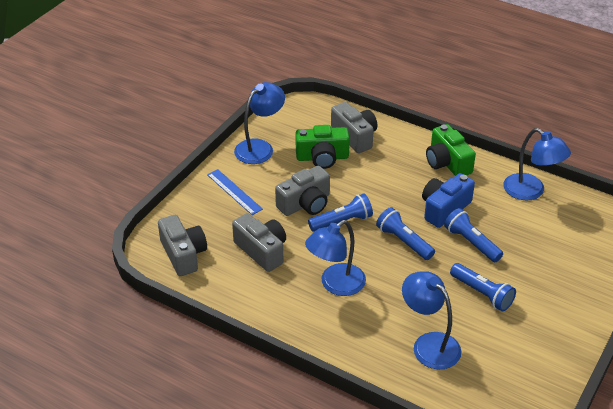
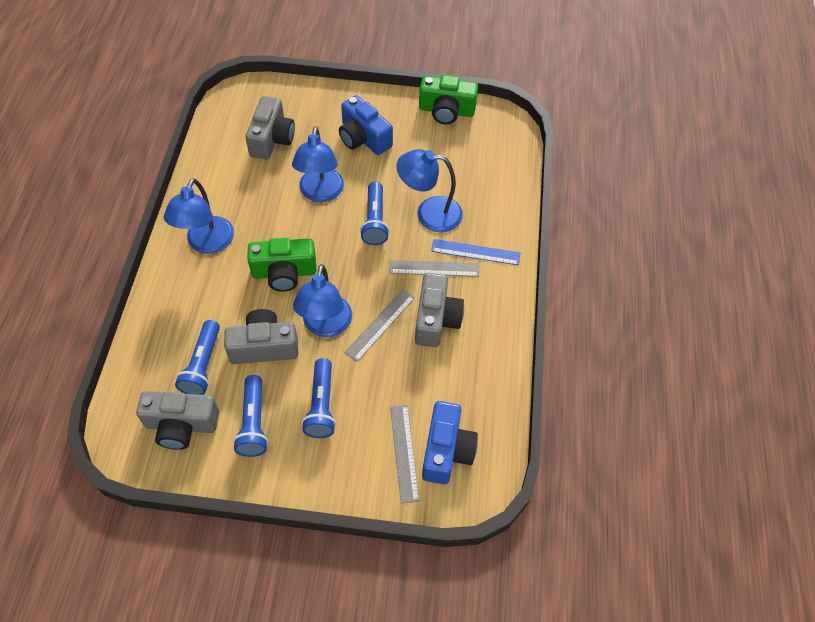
blue camera: [422,173,475,228] = 1 -> [339,95,393,155] [422,401,478,484] = 2
grey ruler: none = 0 -> [344,289,415,362] [389,260,479,277] [390,405,419,504] = 3

